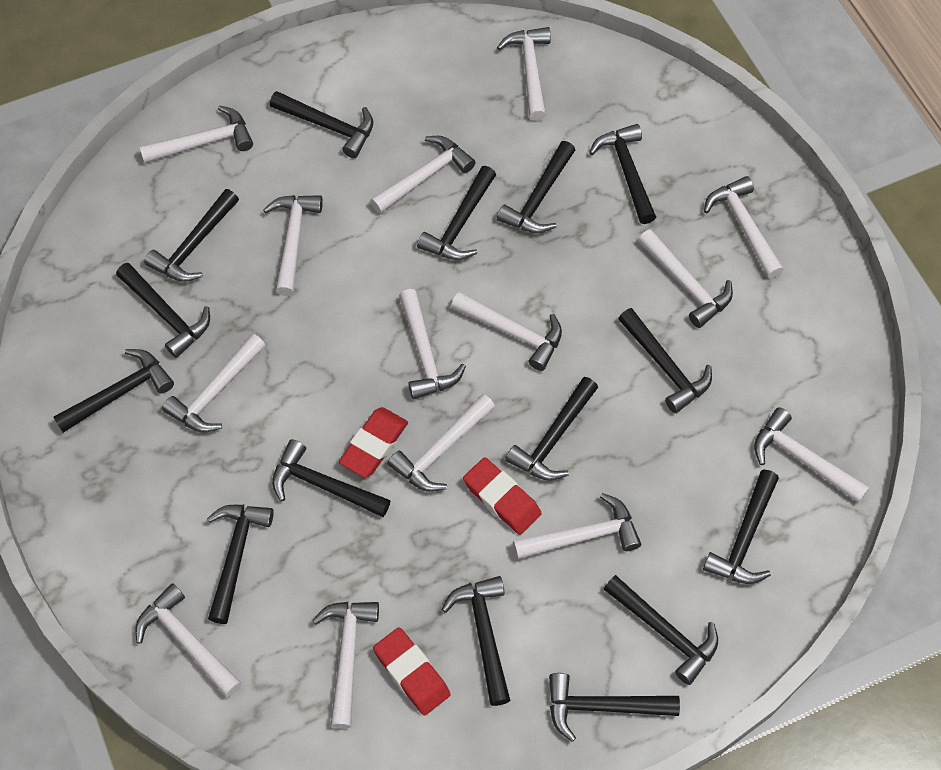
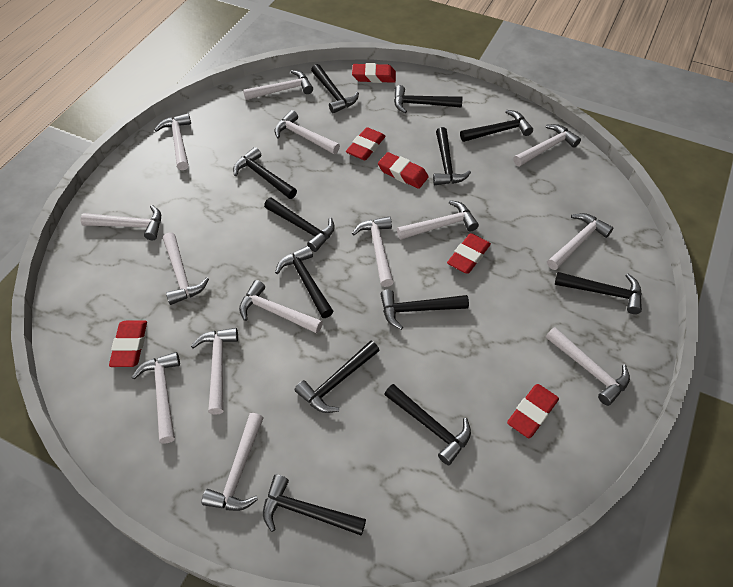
black hammer: [53,349,174,433] [116,263,210,358] [144,189,239,282] [207,505,274,624] [270,91,373,158] [272,439,391,517] [417,166,496,260] [442,576,510,706] [497,141,575,233] [505,377,598,481] [549,673,680,742] [589,124,656,224] [603,575,718,685] [618,308,712,413] [703,469,779,584] = 15 -> [233,147,297,199] [263,475,366,535] [264,197,335,252] [275,246,334,318] [295,340,380,413] [311,64,359,113] [380,290,469,330] [384,384,471,465] [394,85,463,113] [433,127,471,185] [460,110,533,142] [555,272,642,314] = 12
red eraser: [339,407,408,478] [373,627,451,715] [463,457,541,535] = 3 -> [109,321,147,367] [346,127,386,160] [352,63,396,83] [378,152,429,189] [447,233,491,274] [507,384,559,438] = 6

